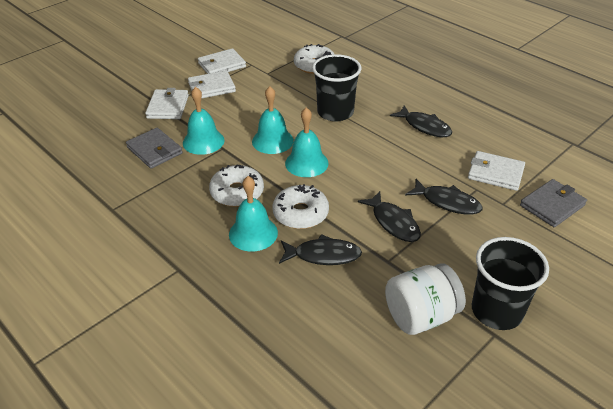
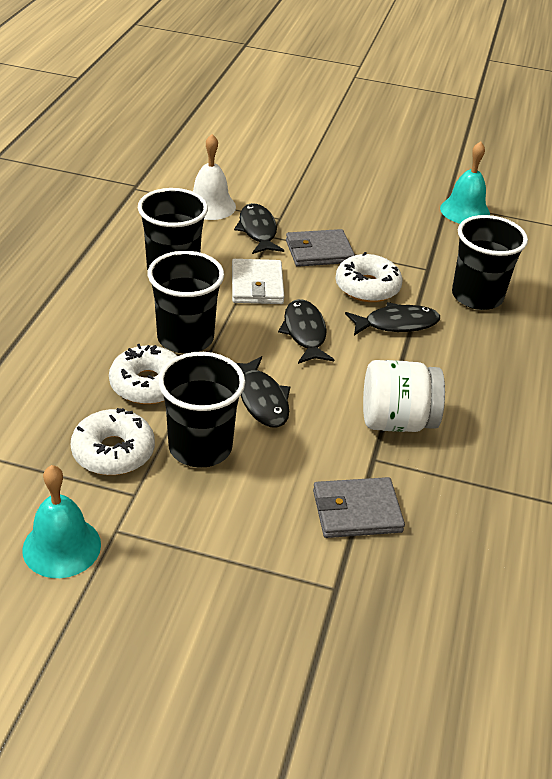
black cup: [312,54,361,122] [472,237,549,330] = 2 -> [138,188,208,270] [148,251,224,353] [158,352,245,468] [452,215,528,310] = 4
turquoise bell: [183,87,224,155] [229,176,278,252] [252,86,294,154] [285,107,328,177] = 4 -> [22,465,101,578] [440,141,490,224] = 2
white bell: none = 0 -> [193,134,236,220] = 1
white wallet: [145,88,189,119] [188,70,236,99] [198,48,246,74] [468,151,525,191] = 4 -> [232,259,284,304] = 1

